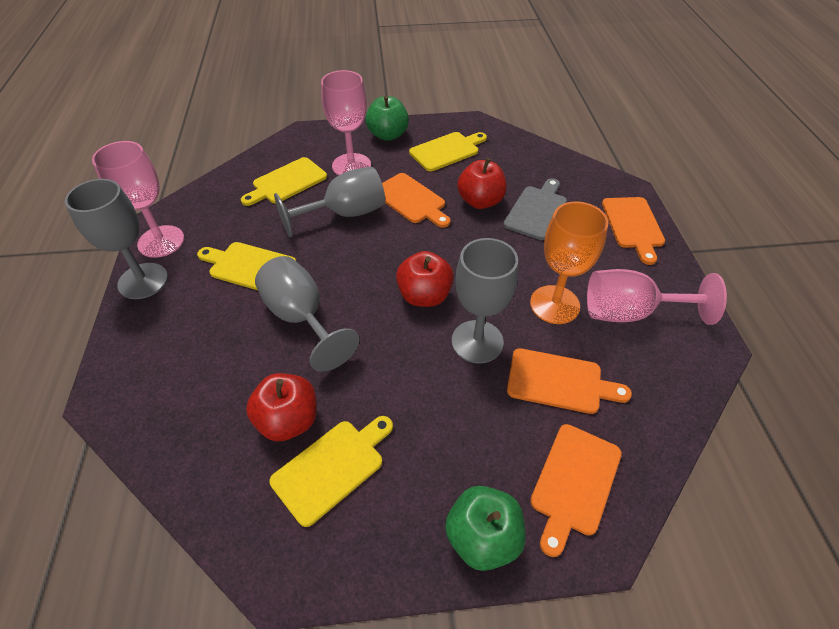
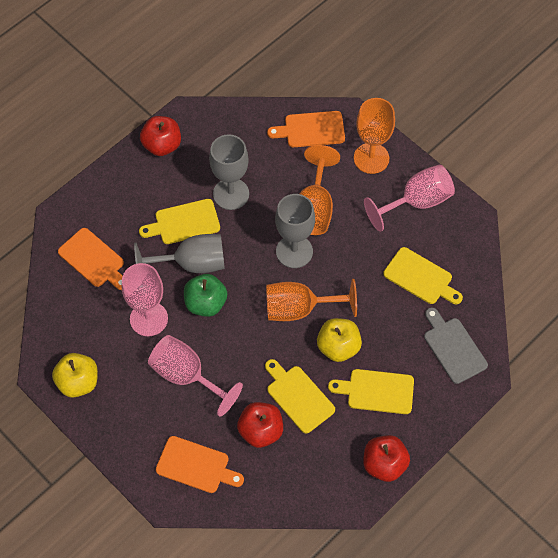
green apple: [365,95,409,141] [445,486,526,571] = 2 -> [184,274,227,317] = 1
grey goblet: [65,179,168,299] [255,256,359,372] [274,167,385,237] [452,238,518,364] = 4 -> [134,234,225,273] [209,134,249,210] [275,194,315,268] = 3
orange cutting board: [382,173,451,228] [507,348,632,414] [530,424,622,557] [602,197,665,265] = 4 -> [58,228,124,290] [156,436,244,493] [267,111,345,147] = 3
orange goblet: [530,202,608,324] = 1 -> [266,279,357,321] [300,145,340,235] [354,98,395,174] = 3
yellow apple: none = 0 -> [52,353,98,398] [317,318,362,362] = 2

